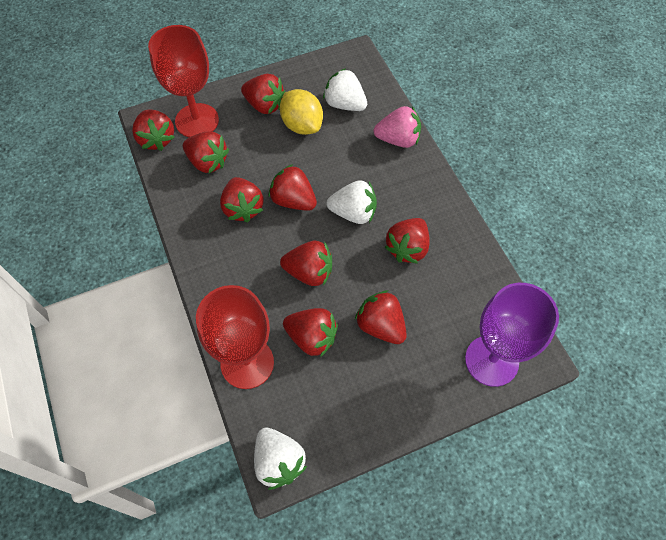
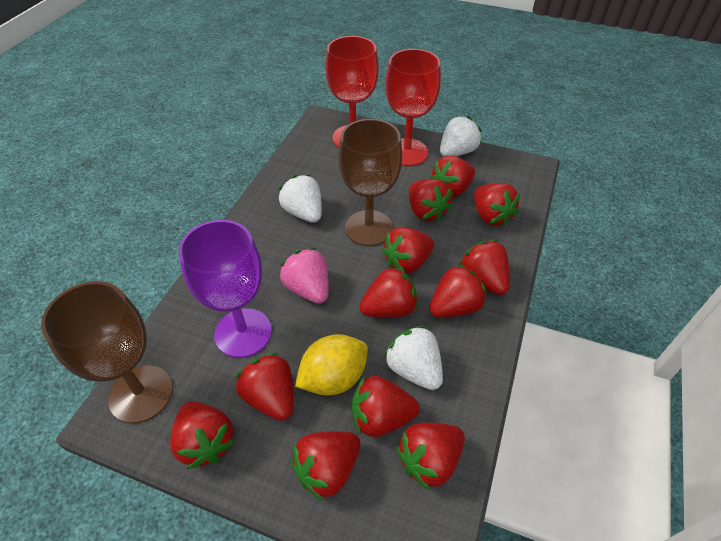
brown goblet: none = 0 -> [41,281,173,423] [338,119,402,246] = 2
red strawberry: [132,109,175,151] [183,131,229,173] [220,177,263,223] [241,74,285,114] [269,164,317,211] [280,241,332,286] [283,308,338,357] [355,290,407,344] [385,218,430,264] = 9 -> [170,401,235,469] [236,353,294,421] [291,431,360,501] [352,376,420,437] [359,266,418,318] [382,227,434,274] [396,422,465,490] [409,178,452,222] [429,264,486,318] [430,155,475,198] [459,240,510,295] [474,183,520,226] = 12

